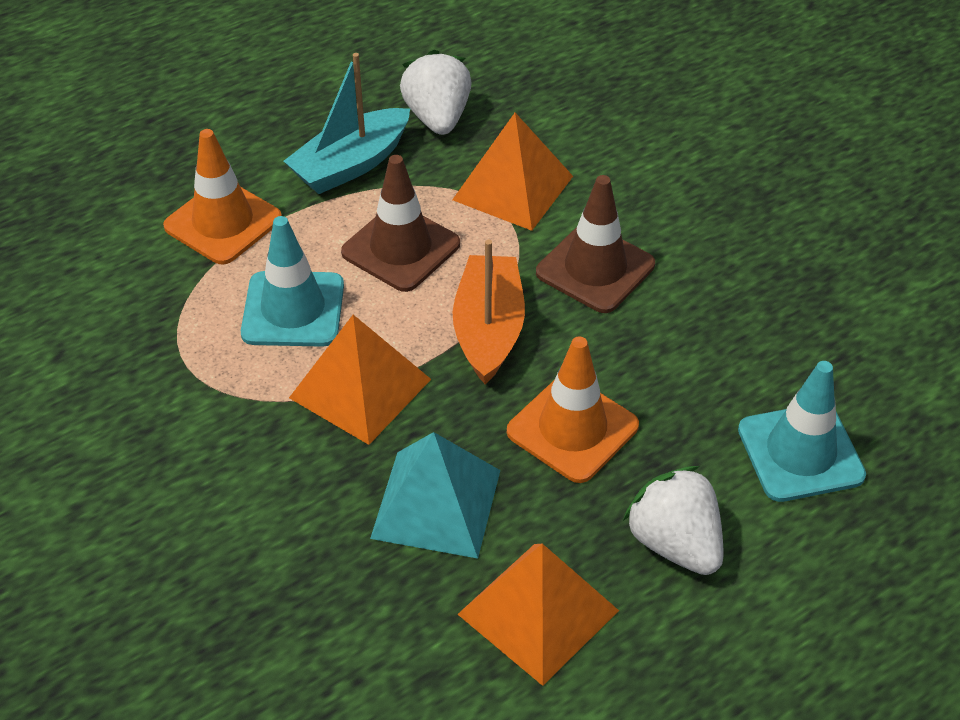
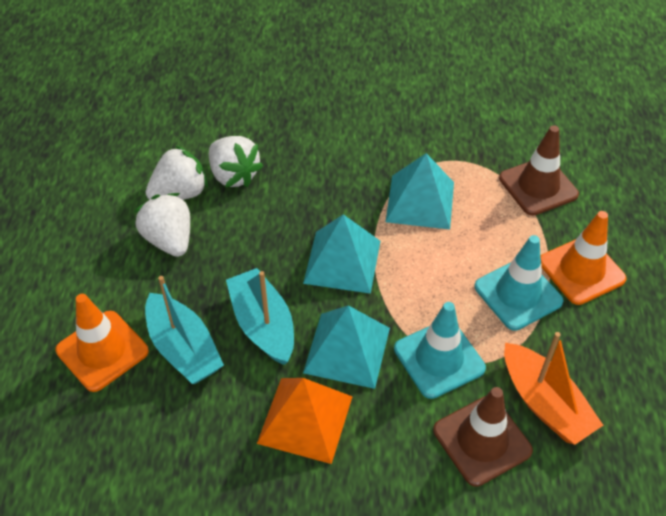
orange pyramid: [289,315,431,445] [452,113,573,231] [457,544,619,686] = 3 -> [257,378,353,464] = 1
turquoise boat: [284,53,410,194] = 1 -> [145,276,224,384] [226,268,294,365] = 2
turquoise pyramid: [370,432,500,559] = 1 -> [303,214,381,294] [303,305,390,389] [386,153,454,230] = 3
white strawberry: [400,50,472,135] [623,466,723,575] = 2 -> [134,193,190,257] [146,145,208,200] [209,136,263,187] = 3

